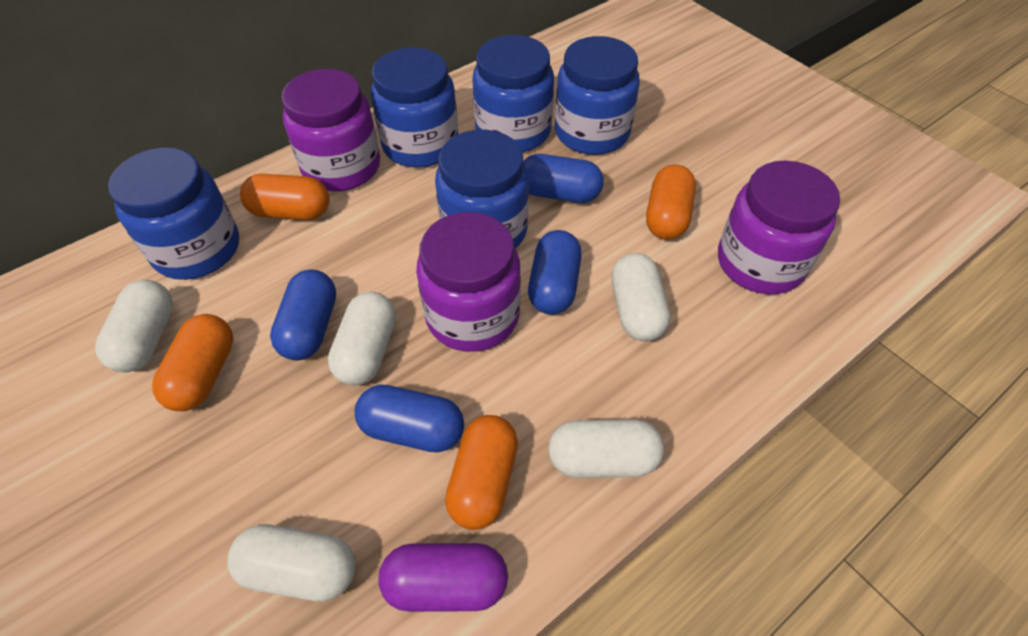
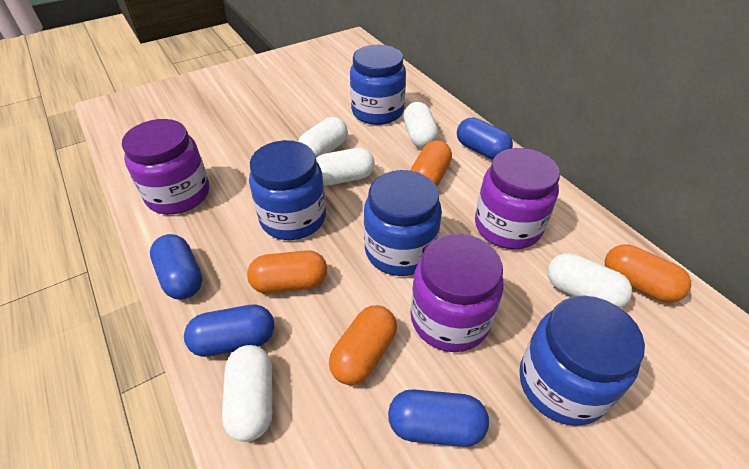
blue jar: [108,147,239,280] [371,48,458,168] [435,130,529,248] [472,35,554,152] [555,36,640,155] = 5 -> [249,140,326,240] [350,45,406,125] [364,170,442,276] [519,296,645,426] = 4
purple capsule: [378,543,508,612] = 1 -> none = 0

